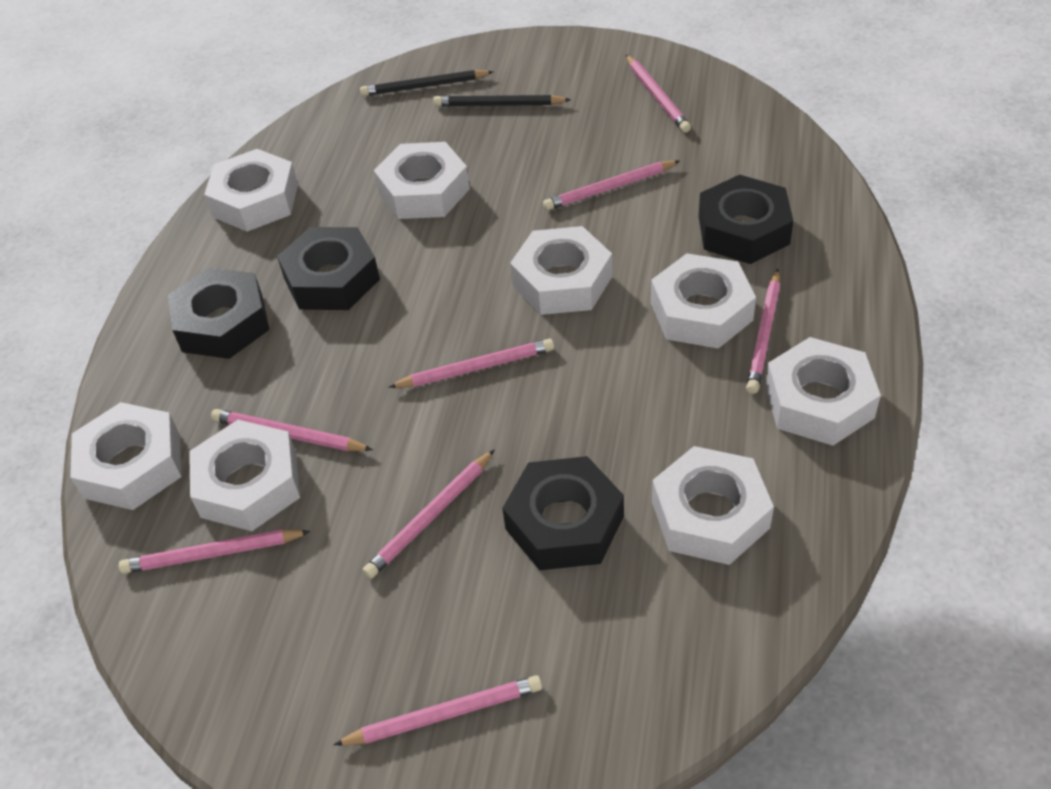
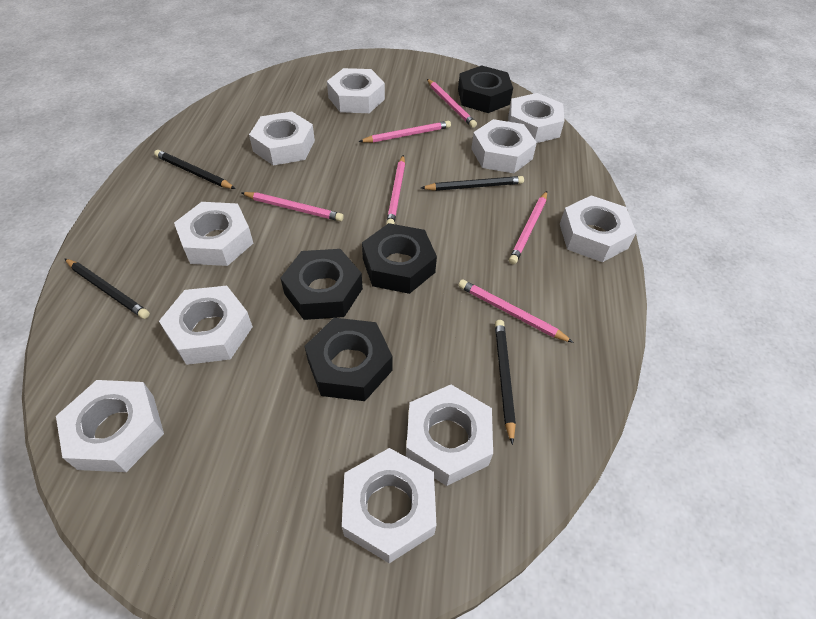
black pencil: [360,70,493,96] [433,95,571,107] = 2 -> [65,259,150,319] [154,150,235,189] [421,176,524,191] [495,320,516,445] = 4
pink pencil: [119,529,311,574] [211,409,373,451] [333,675,542,746] [363,449,495,579] [389,339,554,388] [543,160,679,210] [626,55,691,133] [746,269,780,394] = 8 -> [241,192,344,221] [358,121,451,143] [386,155,405,225] [427,79,477,128] [458,280,574,343] [509,191,547,264] = 6
white nut: [70,402,182,510] [189,420,300,531] [204,149,298,232] [374,142,470,219] [510,226,612,315] [651,253,756,349] [652,446,774,565] [765,337,881,446] = 8 -> [56,380,164,472] [159,286,253,365] [174,202,253,266] [249,111,315,166] [327,68,385,113] [342,448,436,563] [406,385,493,486] [471,119,537,173] [508,93,565,143] [560,195,636,262] = 10

